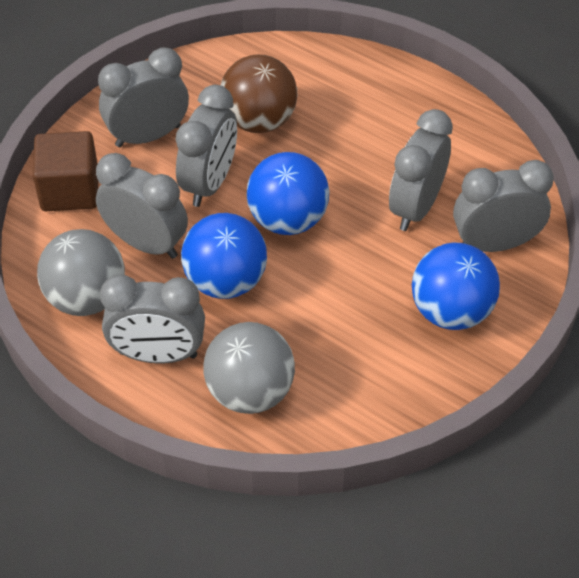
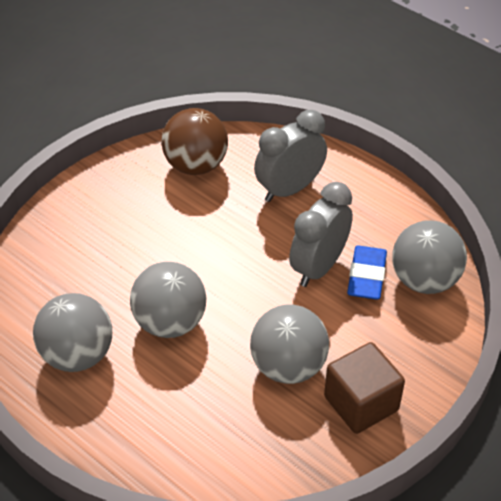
blue ball: [181,213,267,299] [246,152,329,235] [412,242,500,330] = 3 -> none = 0
blue eraser: none = 0 -> [347,245,387,300] = 1
grey ball: [37,229,125,316] [203,322,295,414] = 2 -> [33,293,112,372] [130,262,207,338] [250,305,329,384] [392,220,467,294] = 4
grey clock: [96,153,188,259] [98,47,189,147] [100,275,205,363] [176,85,237,207] [389,109,453,231] [453,160,554,252] = 6 -> [254,110,327,202] [289,182,353,287] = 2

